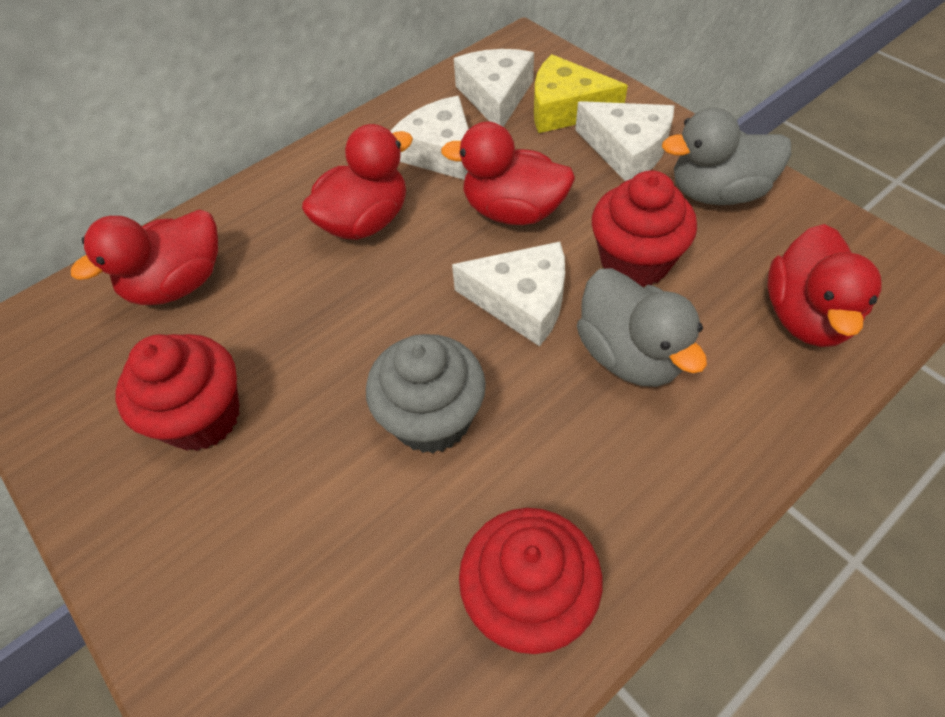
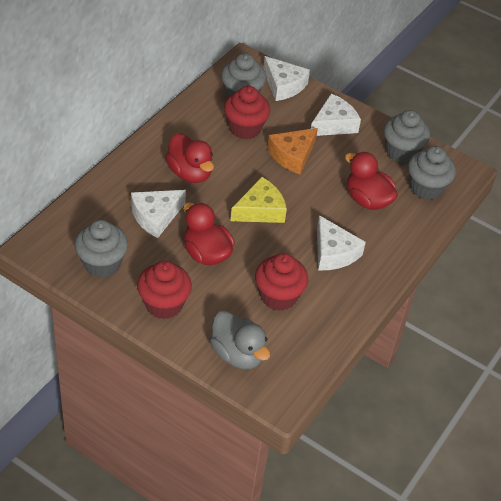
grey cupcake: [366,334,486,454] = 1 -> [74,220,128,278] [221,53,266,98] [384,110,430,163] [408,146,456,200] = 4
grey duck: [577,268,707,387] [662,108,791,205] = 2 -> [210,311,270,369] = 1
orange cheese: none = 0 -> [267,128,318,175] = 1
red duck: [71,209,218,305] [302,124,413,240] [441,122,575,225] [768,224,882,347] = 4 -> [165,133,214,183] [183,202,235,265] [345,152,398,210] = 3

